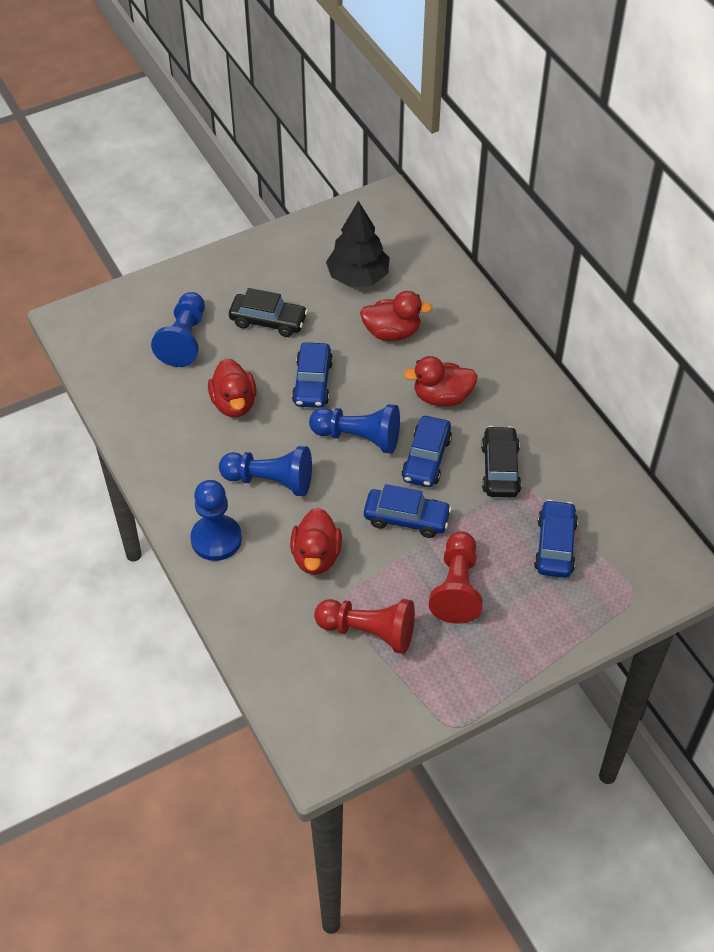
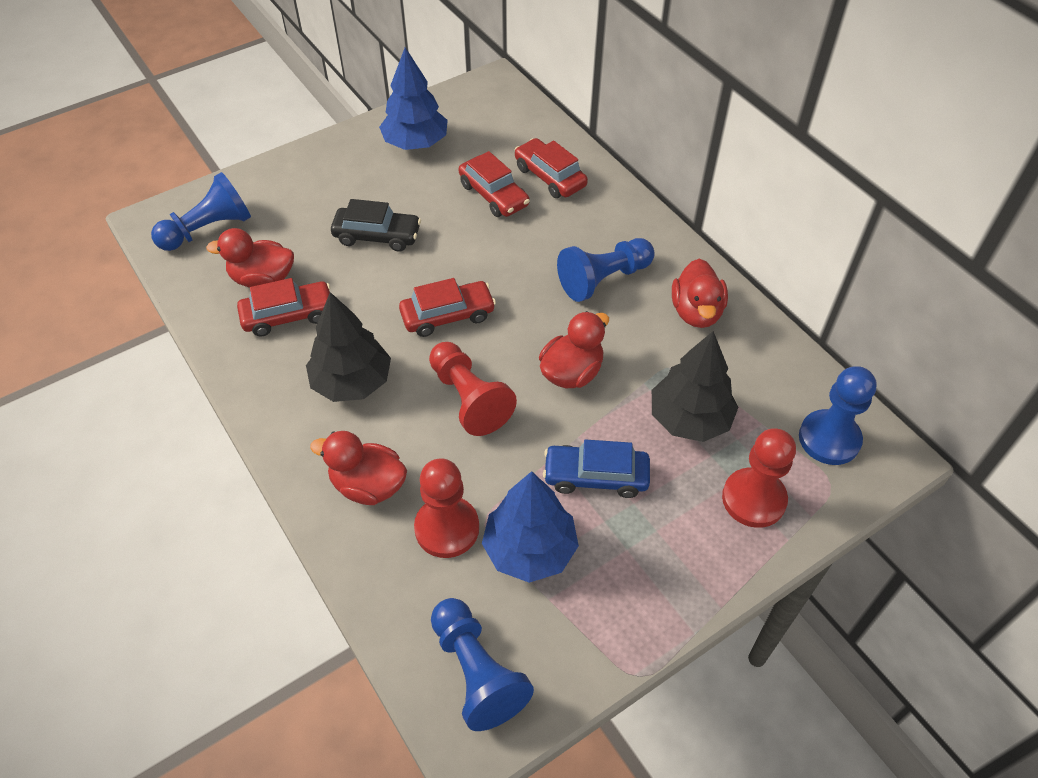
black car: [229,288,308,337] [481,426,521,497] = 2 -> [331,199,421,252] = 1
black tree: [326,201,390,287] = 1 -> [306,292,391,402] [652,331,739,442] = 2
blue car: [292,342,333,408] [364,484,452,538] [402,416,452,487] [534,500,578,578] = 4 -> [543,439,650,498] = 1
blue tree: none = 0 -> [379,47,448,150] [482,471,579,583] = 2
red car: none = 0 -> [237,278,330,337] [399,278,496,337] [458,151,530,217] [514,138,588,198] = 4
red pawn: [314,599,415,654] [429,531,483,624] = 2 -> [414,458,479,558] [429,342,517,436] [722,428,796,528] = 3

